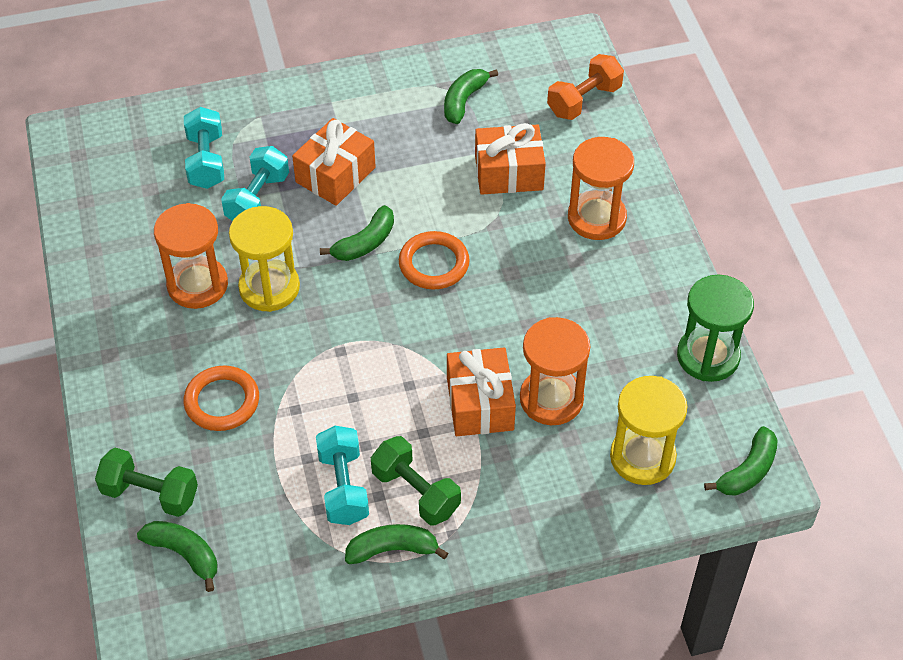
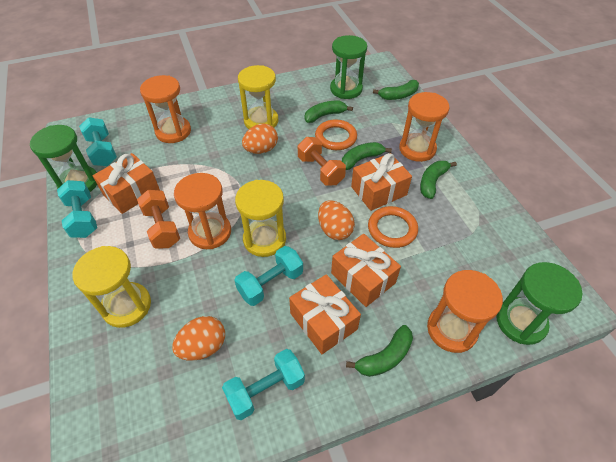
green dumbbell: [95,448,198,517] [371,436,461,525] = 2 -> none = 0
green hourglass: [677,275,754,382] = 1 -> [30,125,97,192] [330,35,367,99] [496,262,583,345] = 3
orange dumbbell: [547,54,624,120] = 1 -> [137,190,180,248] [298,137,346,185] = 2
orange egg: none = 0 -> [172,316,225,361] [242,123,278,154] [318,200,355,240] = 3
orange gift: [292,118,376,206] [447,347,516,436] [475,123,546,195] = 3 -> [93,153,160,214] [289,274,361,354] [331,234,401,307] [351,153,412,211] = 4
orange hourglass: [154,203,228,309] [520,317,590,425] [568,137,634,240] = 3 -> [140,75,191,143] [174,173,231,249] [399,92,450,162] [427,270,503,353] = 4
turquoise dumbbell: [184,107,224,189] [221,146,289,221] [316,426,369,525] = 3 -> [57,180,97,238] [79,117,117,166] [222,349,305,420] [234,246,303,306] = 4
yellow hourglass: [229,206,300,312] [610,376,688,485] = 2 -> [73,246,151,328] [235,180,286,257] [238,65,278,129] = 3

